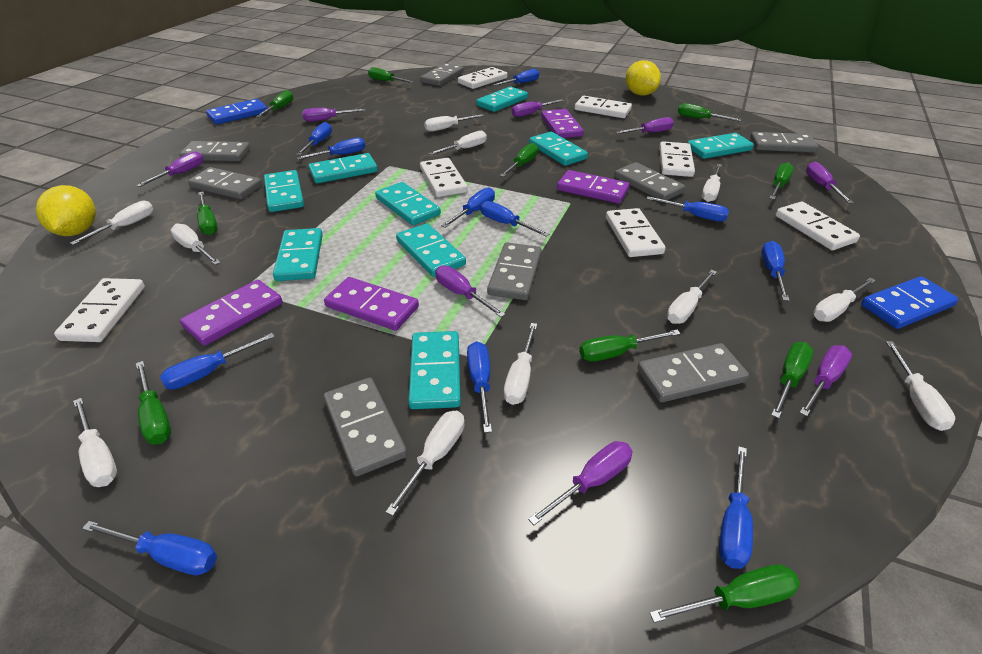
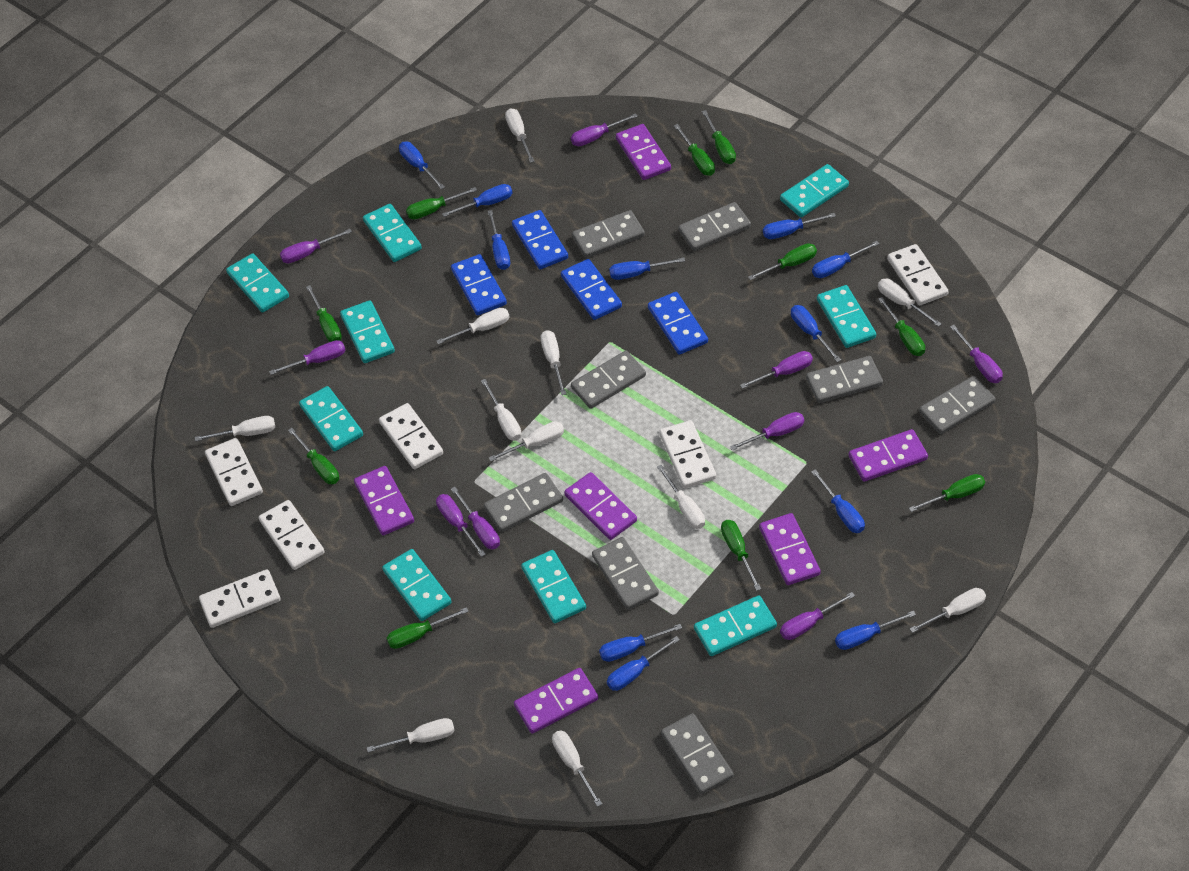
blue domino: [206,99,267,124] [861,276,959,329] = 2 -> [451,254,507,315] [512,210,568,269] [561,259,622,320] [648,292,708,355] = 4
purple domino: [180,280,282,346] [324,277,419,331] [541,109,584,138] [557,170,630,204] = 4 -> [354,466,414,535] [514,668,598,734] [564,472,637,540] [616,124,671,180] [759,513,821,585] [849,429,928,482] = 6
purple screwdriver: [136,151,204,187] [302,108,366,122] [435,265,506,317] [512,99,564,117] [528,441,633,525] [616,117,674,134] [799,345,852,417] [806,162,854,203] = 8 -> [269,340,346,375] [280,229,352,263] [436,494,486,557] [451,487,500,549] [571,113,638,146] [730,412,804,451] [740,351,813,389] [780,592,855,640] [950,325,1003,383] = 9
white domino: [54,278,145,342] [420,158,468,197] [458,67,507,89] [574,96,632,118] [606,208,666,257] [659,141,695,177] [776,202,860,250] = 7 -> [199,570,281,628] [205,438,263,506] [259,500,325,570] [379,403,443,469] [659,420,716,488] [887,244,948,305] = 6
yellow lemon: [36,185,96,236] [626,60,661,95] = 2 -> none = 0

